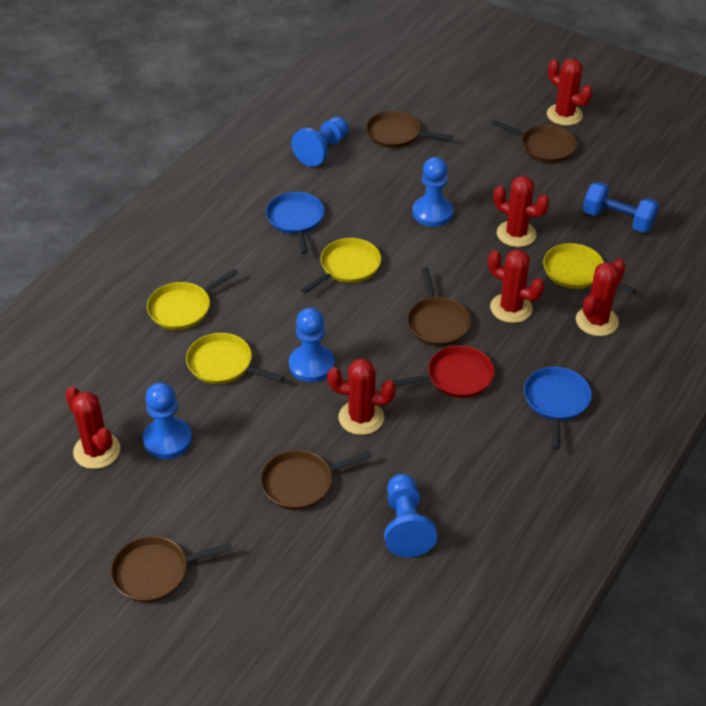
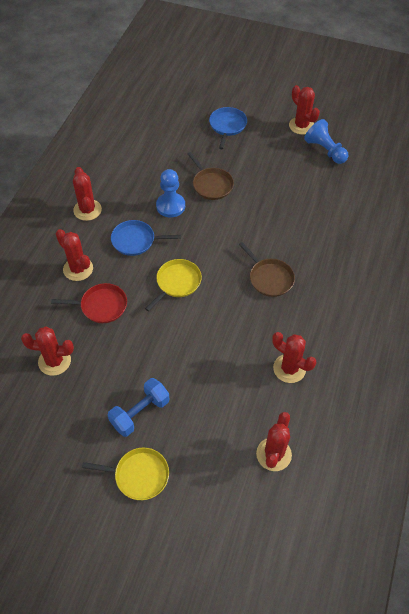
blue pawn: [143,382,192,459] [289,308,335,382] [291,117,349,167] [384,474,437,557] [412,157,453,227] = 5 -> [156,169,185,218] [304,119,348,164] = 2
brown pan: [111,536,232,602] [260,450,372,510] [366,111,453,148] [407,267,471,346] [491,120,577,163] = 5 -> [188,152,234,200] [239,242,295,297] = 2
yellow pan: [147,269,238,330] [186,333,284,384] [301,238,381,294] [543,243,636,294] = 4 -> [82,448,169,500] [145,259,202,311] = 2

